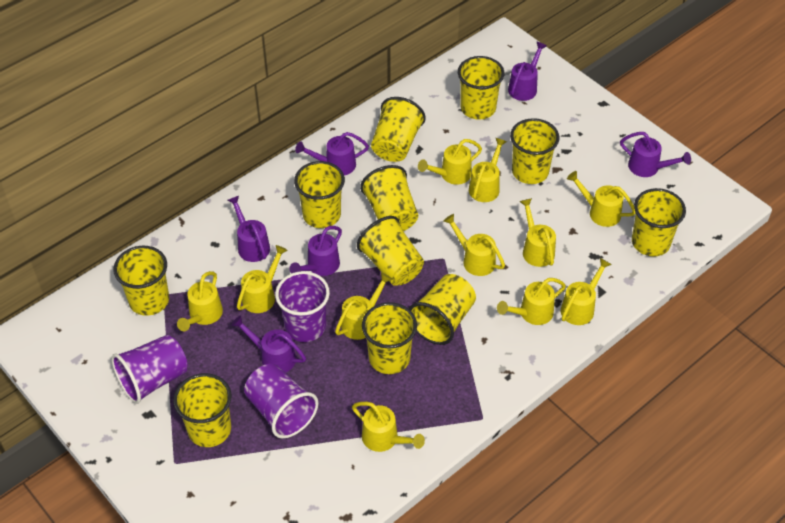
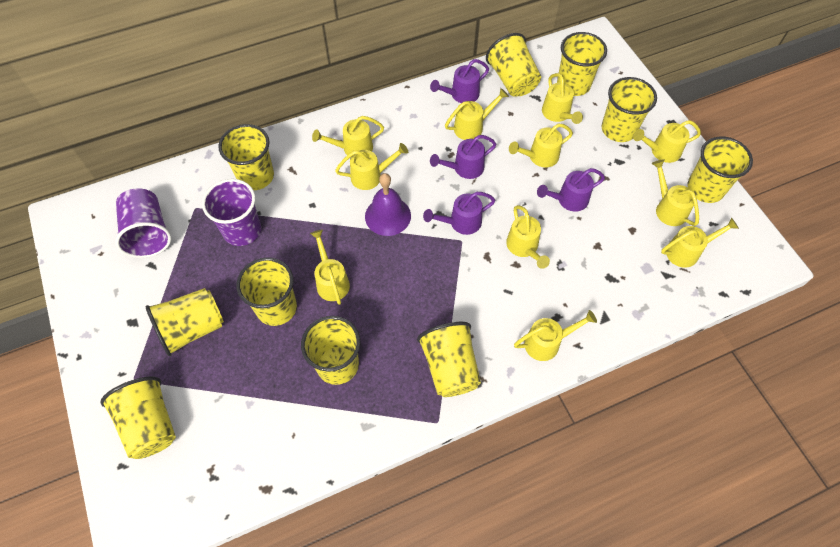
purple bell: none = 0 -> [365,173,411,236] = 1
purple cup: [112,335,188,404] [244,363,319,439] [275,271,330,342] = 3 -> [115,188,171,258] [202,179,261,246] = 2
purple watering can: [228,196,270,262] [231,315,306,373] [289,226,342,276] [295,132,369,176] [508,42,547,101] [620,132,691,177] = 6 -> [423,192,495,235] [430,59,489,103] [430,135,496,179] [537,168,605,212] = 4
yellow cup: [113,246,169,316] [173,373,232,447] [294,161,345,228] [357,216,424,286] [360,165,418,231] [362,302,417,374] [371,97,426,162] [409,274,476,345] [458,56,505,120] [510,118,559,184] [632,188,686,256] = 11 -> [100,376,176,459] [146,288,224,356] [218,124,274,190] [236,257,297,326] [301,316,360,385] [417,322,481,397] [486,33,541,97] [557,32,607,96] [602,77,657,142] [687,136,753,203] = 10

